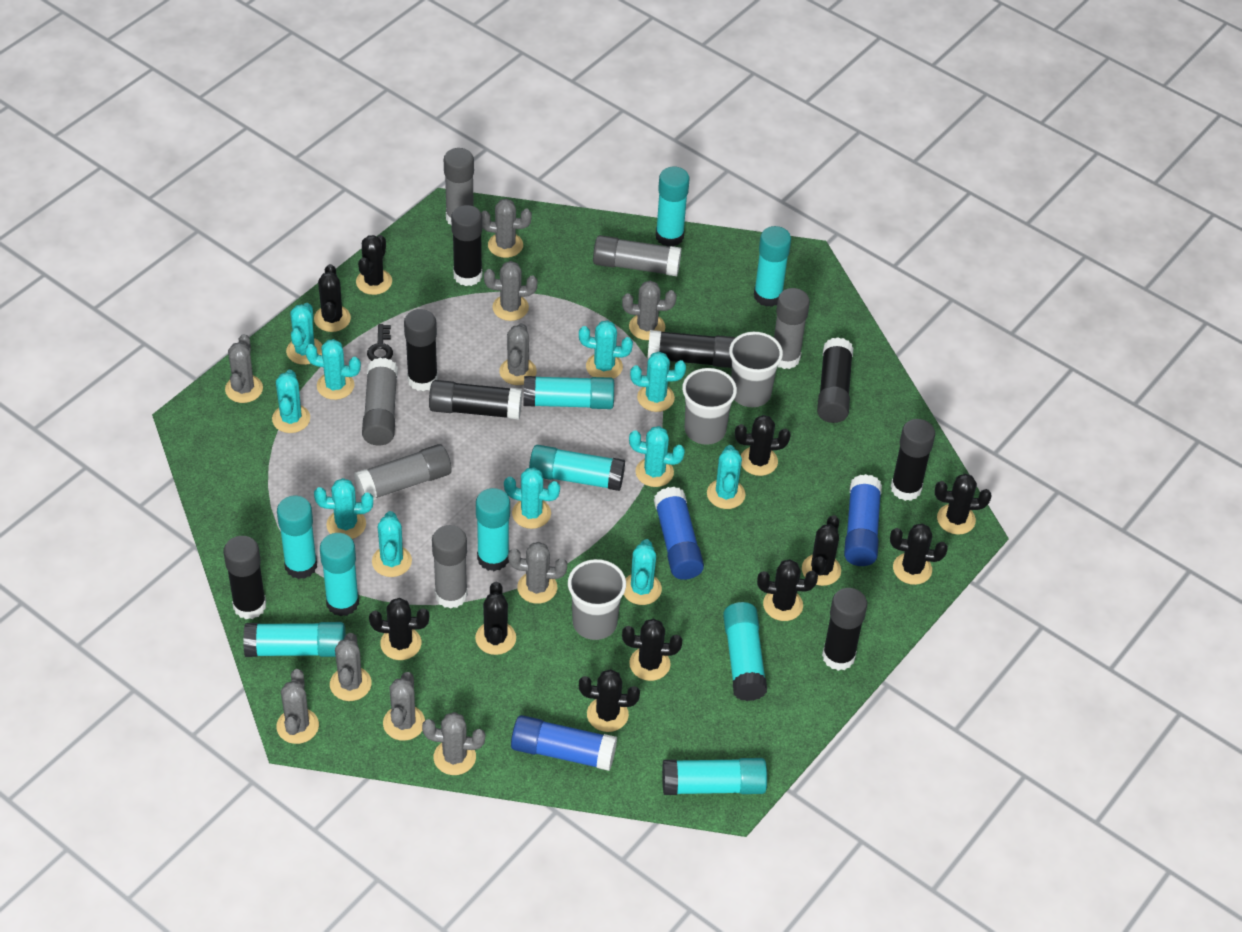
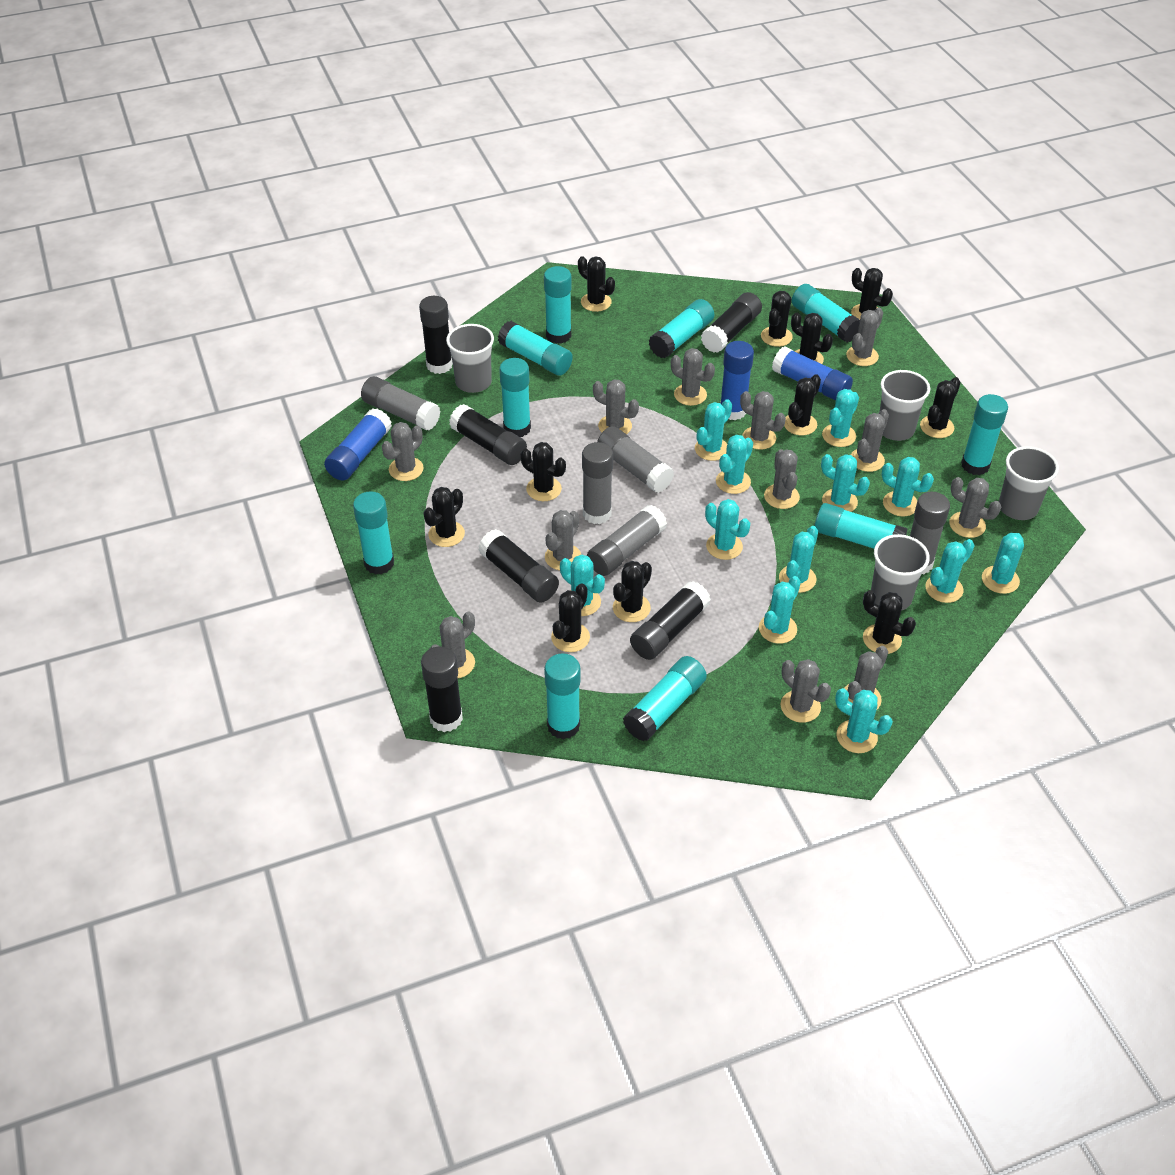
black glue stick: [223,536,266,619] [404,309,438,391] [429,380,522,419] [451,205,482,286] [647,330,736,368] [817,337,853,423] [822,588,867,671] [891,419,935,501] = 8 -> [419,296,453,374] [421,646,463,732] [449,404,527,465] [478,529,559,603] [630,581,711,660] [701,292,762,353] = 6
black key: [367,324,393,361] = 1 -> none = 0
grey cactus: [225,334,263,403] [277,669,319,744] [330,633,372,701] [383,672,425,741] [422,712,485,775] [481,199,532,258] [484,261,537,321] [499,323,537,385] [508,542,567,604] [622,281,676,340] = 10 -> [382,422,424,481] [430,612,475,678] [545,510,581,570] [593,380,639,434] [671,348,715,406] [740,391,786,450] [764,449,800,509] [780,659,831,723] [844,646,888,709] [846,308,883,366] [851,409,889,472] [949,477,1001,538] = 12
grey cup: [568,559,626,640] [682,368,737,445] [729,332,783,407] = 3 -> [446,324,494,393] [871,534,930,611] [880,370,930,441] [999,446,1059,520] = 4
grey glue stick: [354,444,451,500] [362,358,398,445] [432,525,468,609] [444,148,474,225] [593,235,682,276] [774,288,810,369] = 6 -> [361,376,441,430] [582,442,613,524] [587,505,667,576] [597,426,674,493] [910,492,950,574] = 5
turquoise cactus: [272,370,310,433] [286,303,322,365] [305,339,361,400] [314,478,373,539] [372,511,412,577] [504,468,560,529] [579,320,633,379] [623,539,662,605] [629,426,685,487] [630,352,686,412] [707,445,746,509] = 11 -> [560,555,605,616] [695,399,732,461] [705,499,750,560] [716,435,753,494] [759,576,801,644] [779,526,818,593] [821,454,870,512] [822,389,859,447] [835,688,893,753] [882,457,934,516] [925,539,975,603] [982,533,1024,594] = 12

